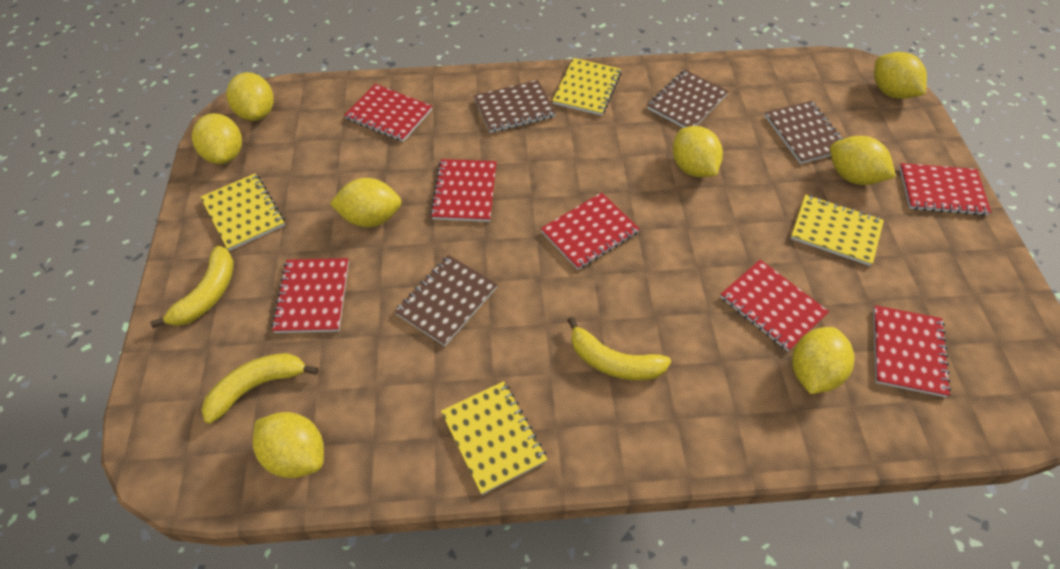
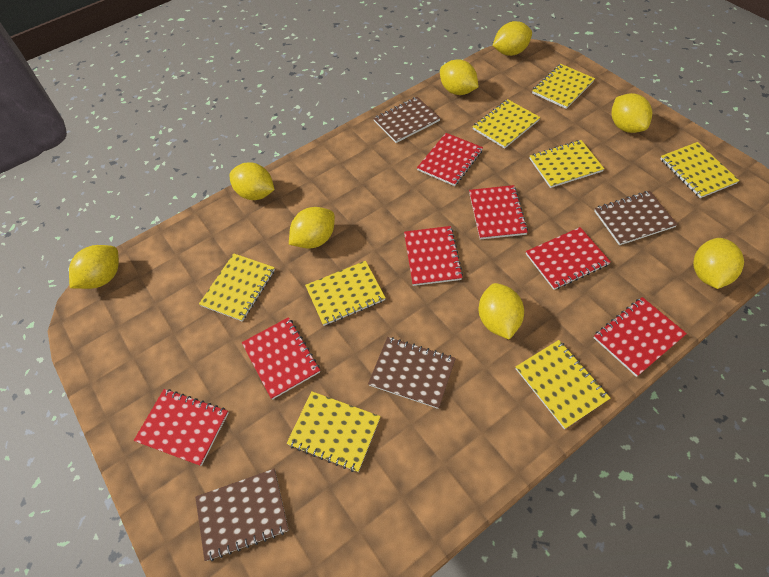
yellow banana: [150,246,234,328] [202,353,318,424] [567,316,671,380] = 3 -> none = 0
yellow notebook: [200,173,285,251] [441,381,547,495] [552,58,621,116] [790,194,884,266] = 4 -> [199,253,275,322] [286,391,381,472] [305,261,386,326] [473,99,540,149] [516,340,610,429] [529,140,604,188] [532,64,595,109] [660,142,740,198] = 8

